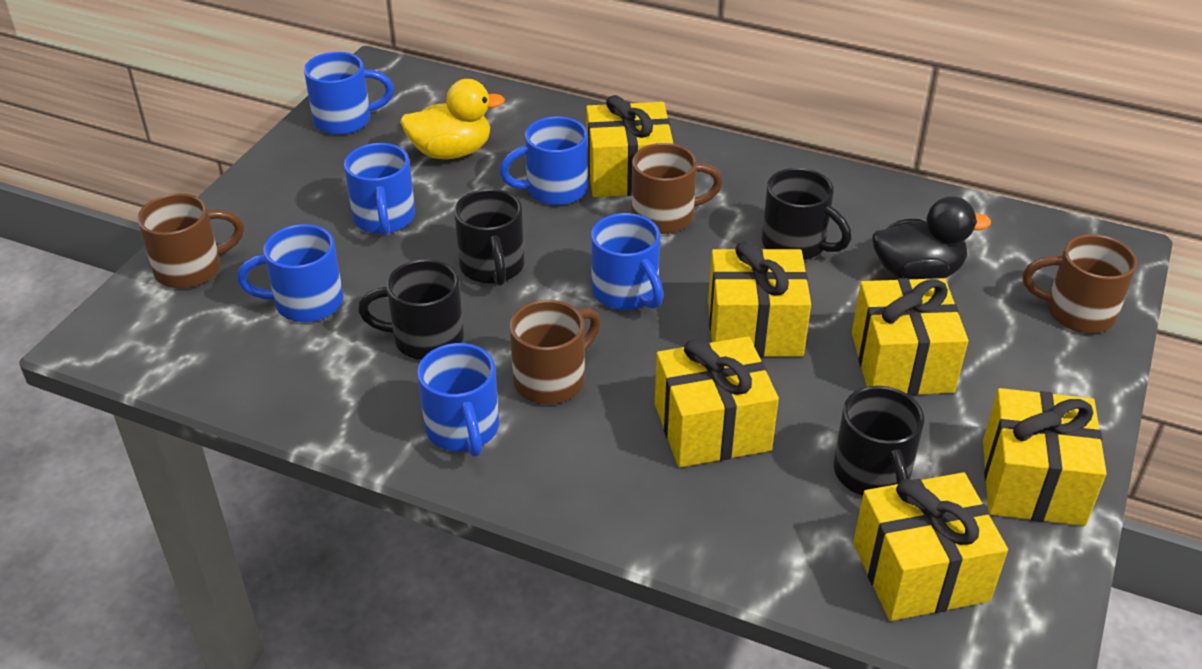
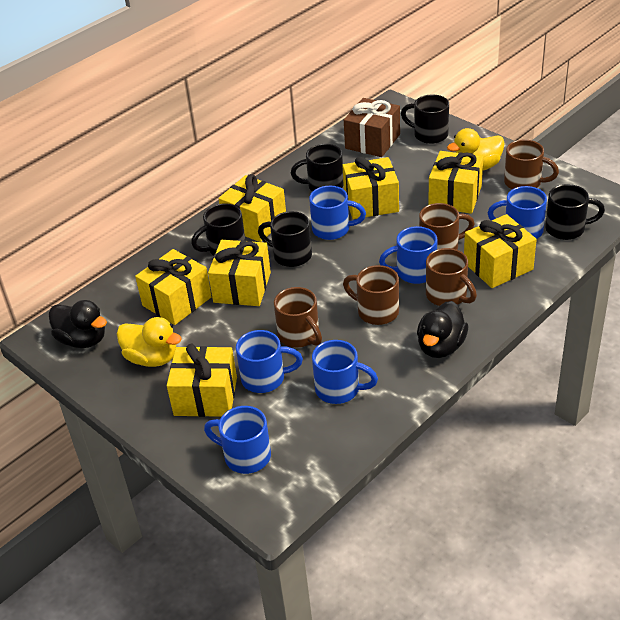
black duck: [872,196,991,279] = 1 -> [49,300,107,348] [417,301,468,358] = 2
black mug: [358,259,464,360] [454,189,525,286] [762,168,851,260] [834,386,924,496] = 4 -> [191,203,245,255] [258,211,312,267] [291,144,344,192] [401,95,449,144] [545,184,605,240] = 5
brown gift: none = 0 -> [344,98,400,157] = 1
brown mug: [137,193,244,289] [510,300,601,404] [631,143,723,234] [1023,234,1137,333] = 4 -> [274,287,322,348] [343,265,399,325] [419,203,475,250] [426,248,477,306] [504,140,559,189] = 5
yellow duck: [400,79,505,159] = 1 -> [117,317,182,367] [447,128,505,171] = 2
yellow gift: [586,95,673,197] [655,336,779,467] [708,242,811,357] [852,278,968,395] [853,472,1008,621] [983,388,1107,526] = 6 -> [135,249,212,325] [167,344,237,417] [208,240,271,306] [218,174,286,242] [342,157,399,219] [428,151,483,214] [464,214,537,288] = 7

